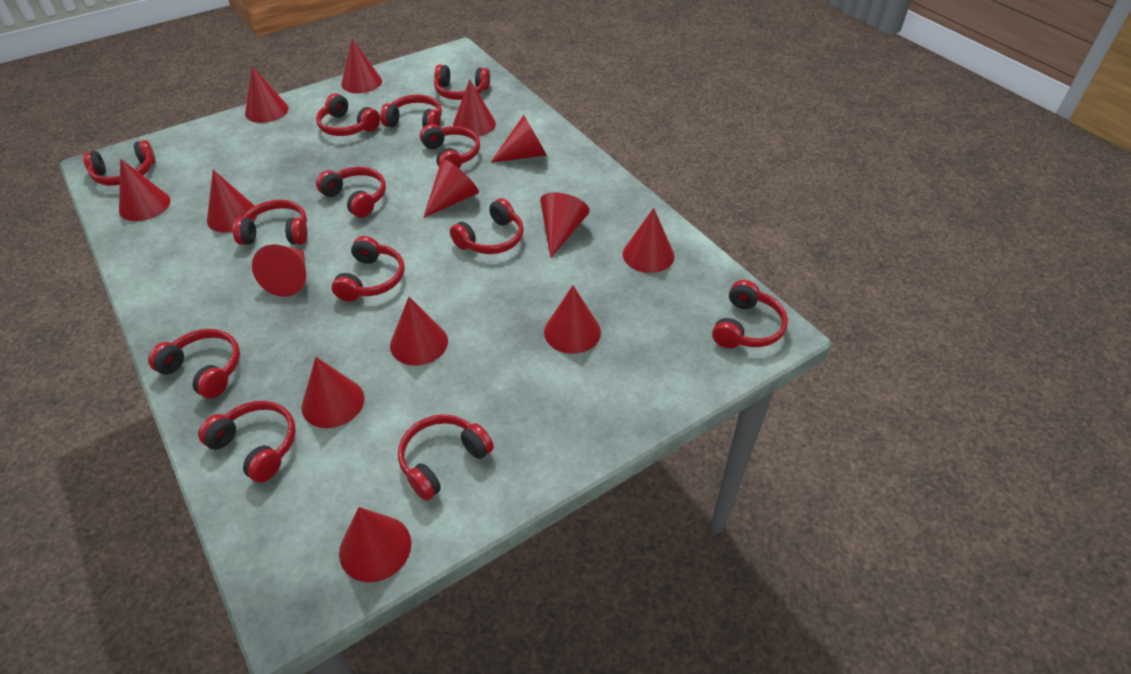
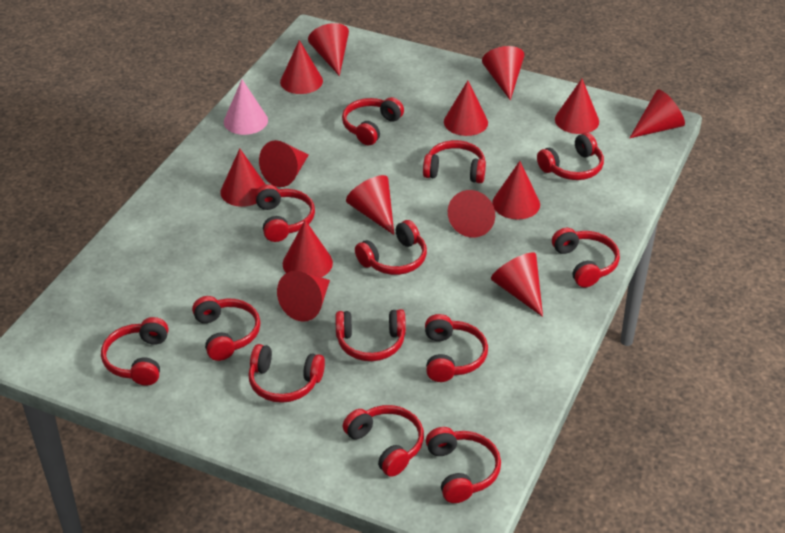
pink cone: none = 0 -> [224,80,268,135] = 1

